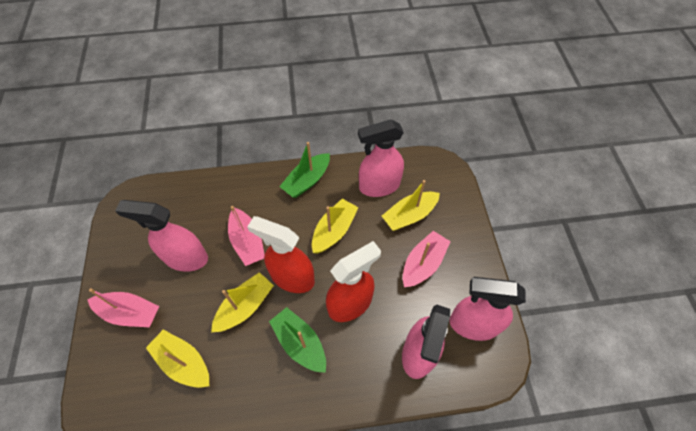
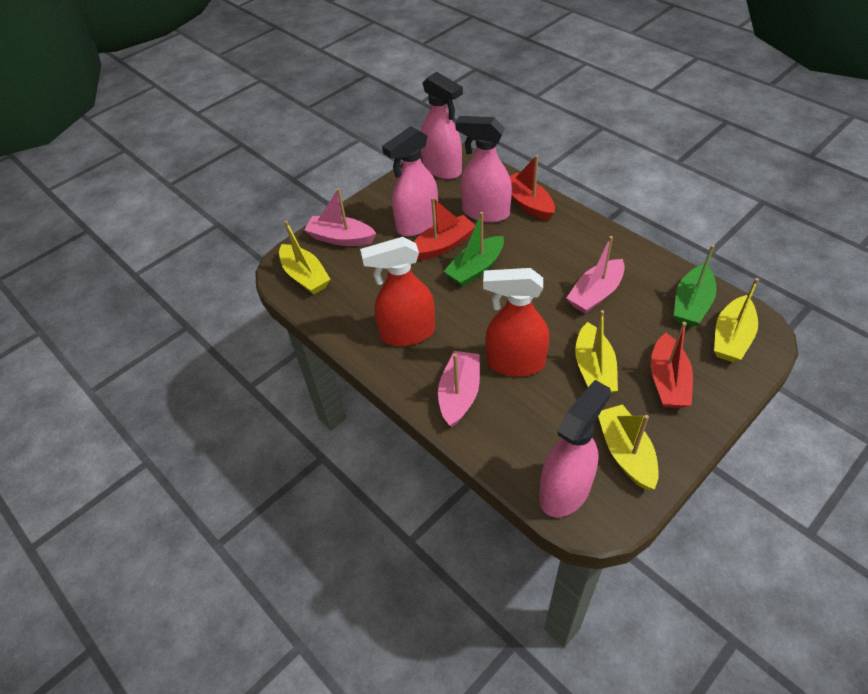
red boat: none = 0 -> [414,197,476,260] [509,155,555,220] [651,322,693,408] = 3

